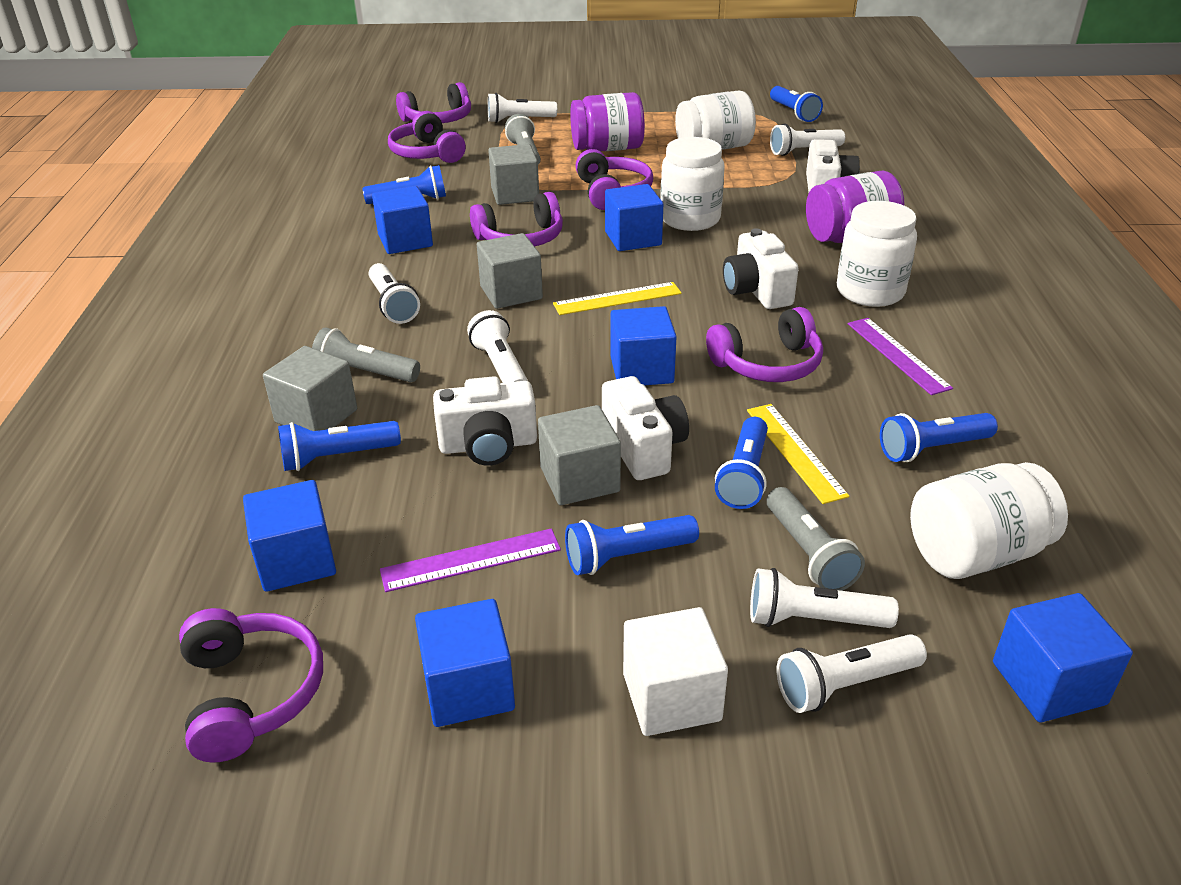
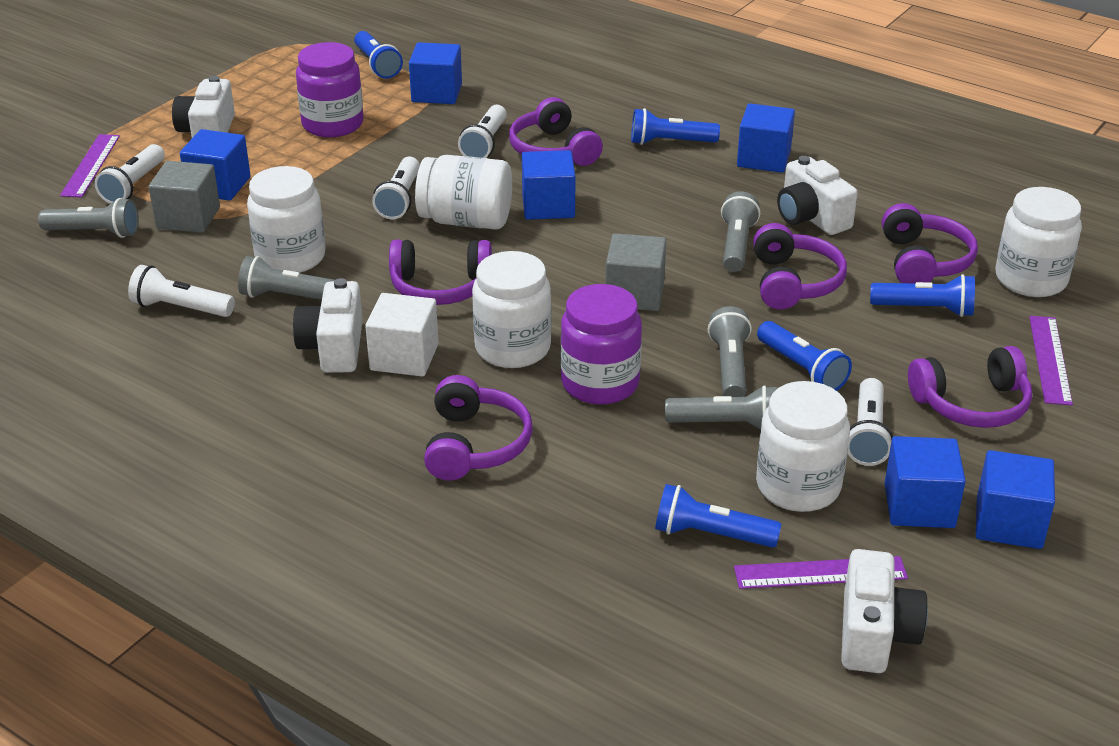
blue flashlight: [278,421,401,471] [362,165,446,204] [565,515,699,575] [715,417,768,509] [770,86,823,122] [880,413,998,462] = 6 -> [354,31,403,79] [631,108,720,145] [655,484,781,548] [757,321,852,391] [870,274,975,317] = 5
grey cube: [263,346,357,431] [477,233,543,309] [488,144,539,205] [538,405,621,505] = 4 -> [148,161,220,233] [605,233,666,311] = 2
grey flashlight: [312,328,420,382] [505,114,541,165] [767,487,865,591] = 3 -> [38,198,139,238] [238,256,335,300] [665,385,777,430] [708,306,752,397] [721,192,760,272] = 5
purple ruler: [380,528,561,592] [848,318,953,395] = 2 -> [60,134,120,198] [734,556,908,589] [1029,316,1073,406] = 3
white flashlight: [369,263,420,324] [467,310,528,383] [487,93,557,123] [750,568,899,628] [770,124,845,156] [777,634,927,713] = 6 -> [95,144,165,204] [128,265,235,317] [372,157,420,219] [458,105,507,158] [848,378,893,466] = 5
white jar: [660,137,725,231] [675,90,756,150] [837,201,917,307] [910,462,1068,579] = 4 -> [247,166,326,273] [415,155,512,230] [472,251,552,368] [756,381,850,512] [995,187,1082,297] = 5
yellow ruler: [553,282,682,315] [747,404,849,504] = 2 -> none = 0

